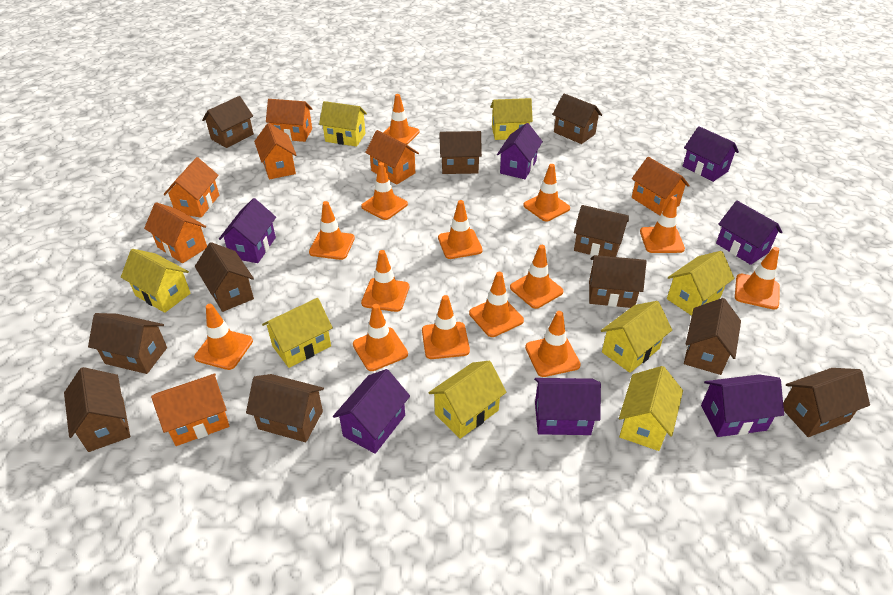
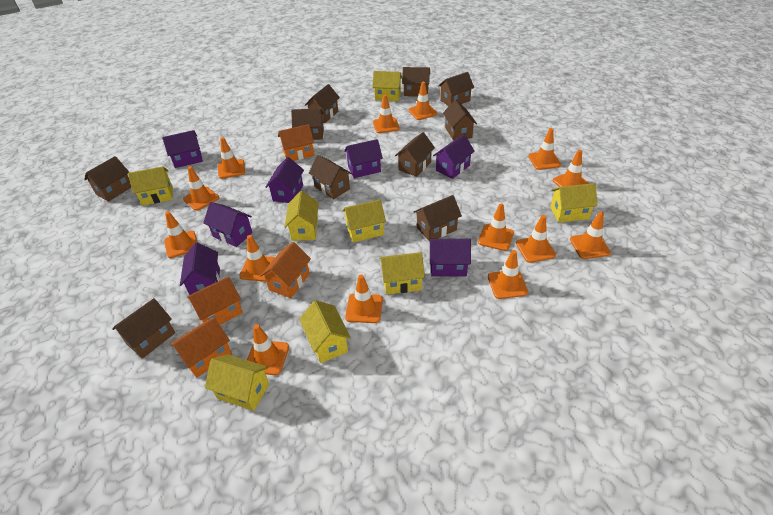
brown house: [64,367,130,452] [88,313,167,374] [195,242,254,312] [202,96,254,148] [246,374,324,442] [439,131,482,174] [552,93,602,144] [574,205,629,257] [589,255,646,308] [684,298,741,375] [783,368,870,437] = 11 -> [84,156,131,202] [112,298,175,359] [291,108,324,140] [305,84,340,123] [309,155,352,199] [395,132,435,177] [402,67,430,96] [414,195,462,240] [439,72,474,106] [443,100,477,141] = 10
orange house: [144,202,207,263] [151,374,229,446] [164,157,219,218] [254,123,296,180] [266,99,312,142] [365,130,419,185] [632,157,690,215] = 7 -> [170,317,232,378] [187,276,243,325] [260,242,311,298] [278,124,314,161] = 4

